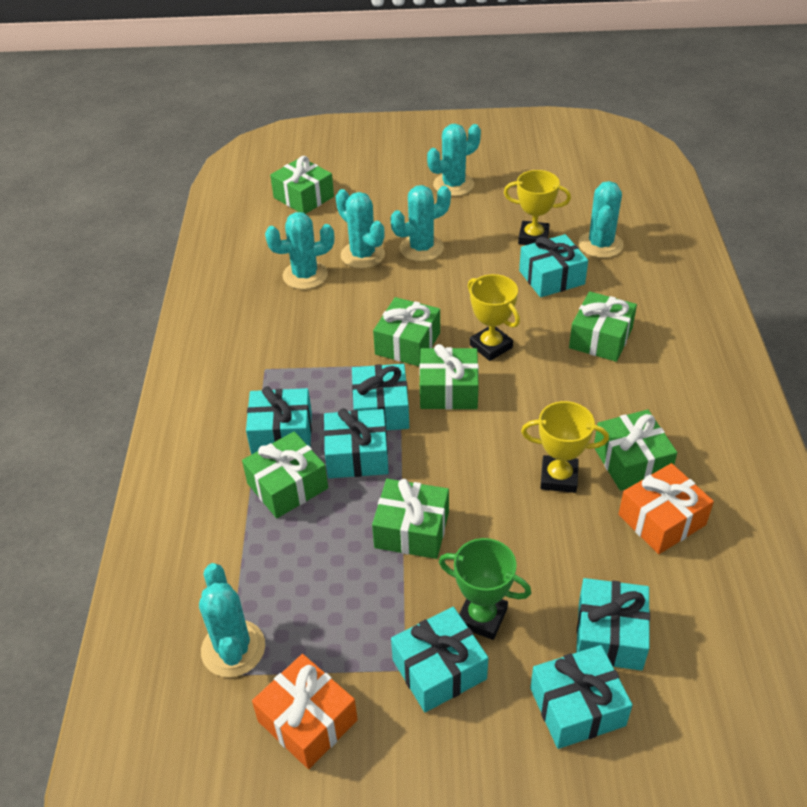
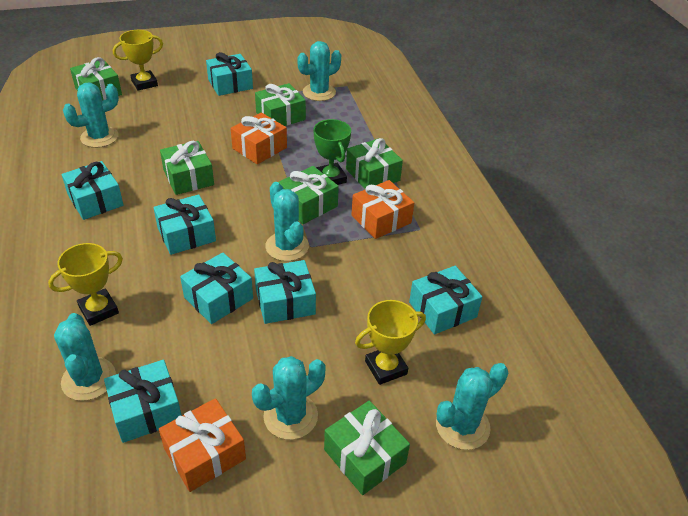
green gift: [242,432,328,518] [270,156,334,214] [372,479,449,559] [373,297,440,366] [419,344,479,410] [569,291,637,362] [594,409,677,491] = 7 -> [70,57,122,101] [160,141,214,195] [255,83,306,126] [279,166,339,224] [324,401,410,495] [346,138,403,189] = 6
orange gift: [252,654,358,769] [619,463,714,554] = 2 -> [159,398,246,492] [231,112,287,164] [352,180,414,239] = 3

